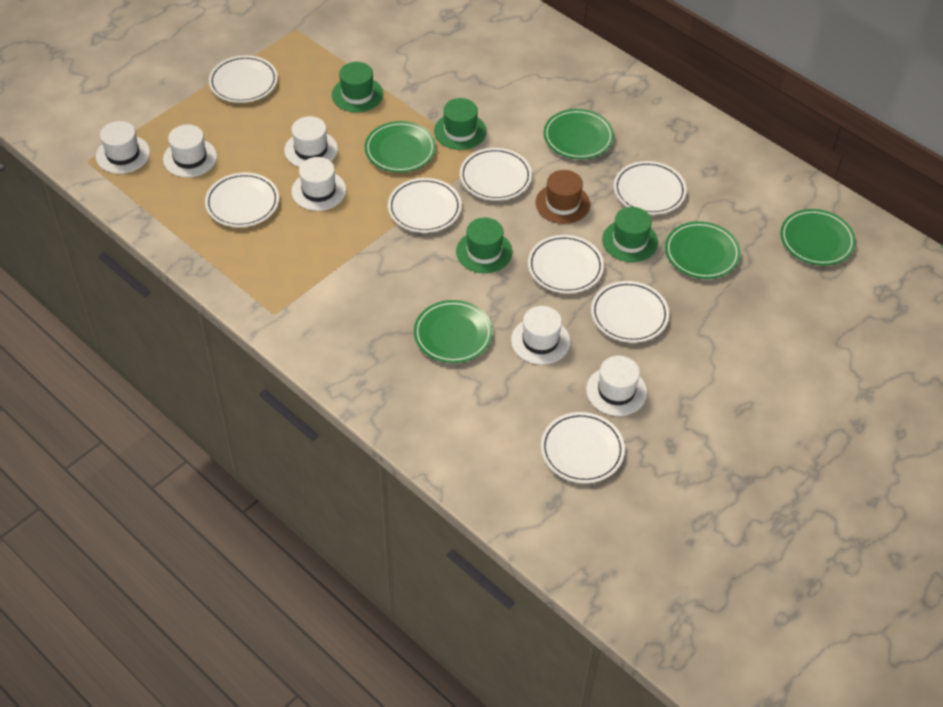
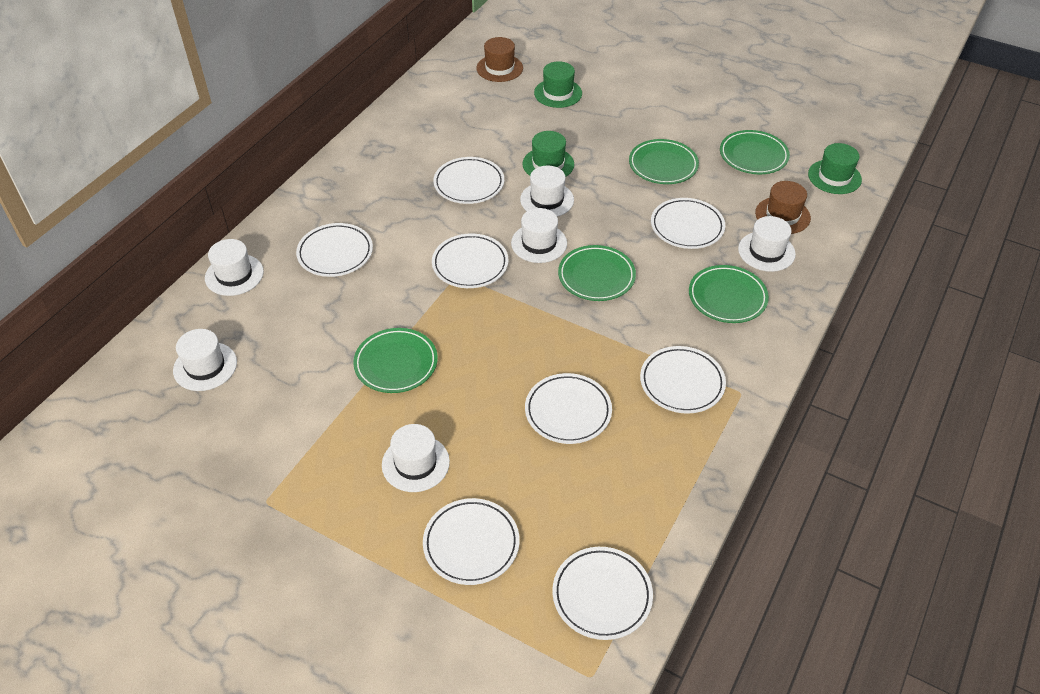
brown hat: [535,170,590,224] = 1 -> [476,37,523,82] [755,181,811,234] = 2
green hat: [332,62,383,112] [434,98,487,150] [456,217,512,273] [602,207,658,262] = 4 -> [522,131,574,177] [534,61,582,108] [808,143,862,194] = 3

